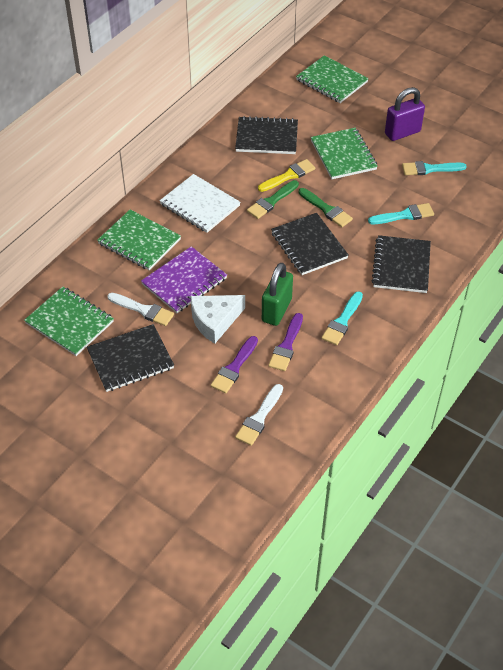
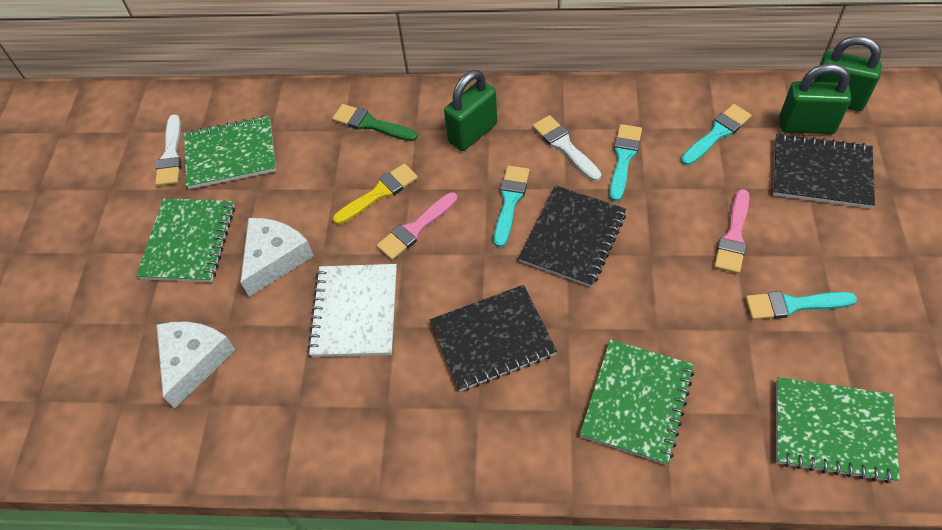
black notebook: [87,324,174,392] [235,116,298,154] [271,213,348,275] [372,235,431,293] = 4 -> [430,285,557,391] [518,185,626,287] [773,133,875,209] = 3
green brush: [247,180,299,219] [299,188,353,227] = 2 -> [332,104,417,141] = 1
green padlock: [262,263,293,326] = 1 -> [444,70,497,151] [779,63,851,134] [813,36,882,111] = 3
pink brush: none = 0 -> [376,192,458,260] [714,189,750,274] = 2
purple brush: [211,336,258,393] [268,313,303,371] = 2 -> none = 0
purple notebook: [141,246,227,313] = 1 -> none = 0
purple padlock: [385,87,425,141] = 1 -> none = 0
turquoise brush: [321,292,363,345] [368,203,434,224] [402,161,467,175] = 3 -> [494,166,530,247] [609,124,642,202] [681,104,752,165] [745,291,857,320] = 4
white cheese: [191,295,245,344] = 1 -> [156,322,235,409] [240,218,314,297] = 2

